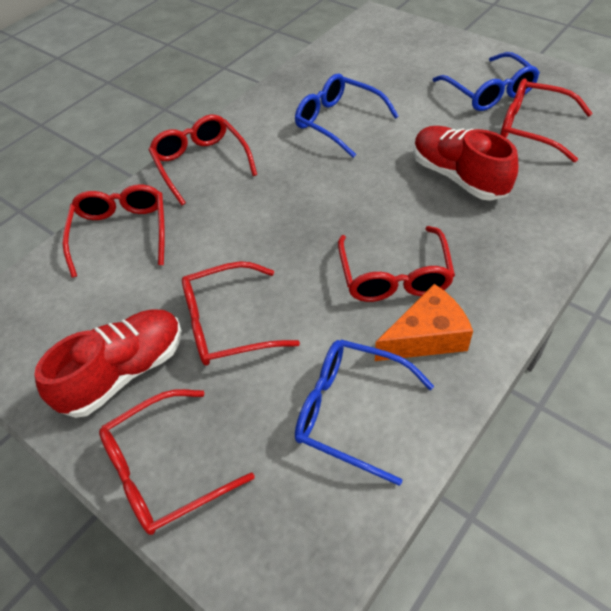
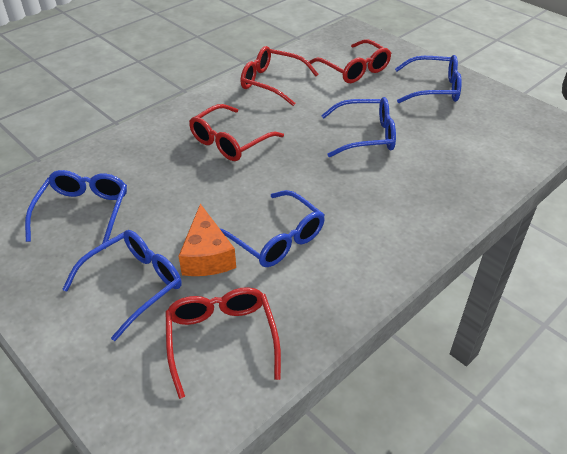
blue glasses: [295,74,399,158] [295,340,434,486] [433,52,540,111] = 3 -> [25,170,127,249] [62,230,182,341] [219,190,325,267] [321,97,396,157] [395,55,462,103] = 5
red glasses: [63,185,165,278] [99,389,254,535] [148,115,257,206] [182,261,300,366] [338,226,455,302] [500,78,593,162] = 6 -> [166,287,281,399] [189,104,284,161] [240,46,318,106] [309,39,391,83] = 4
red shoe: [34,310,182,418] [413,126,518,201] = 2 -> none = 0

